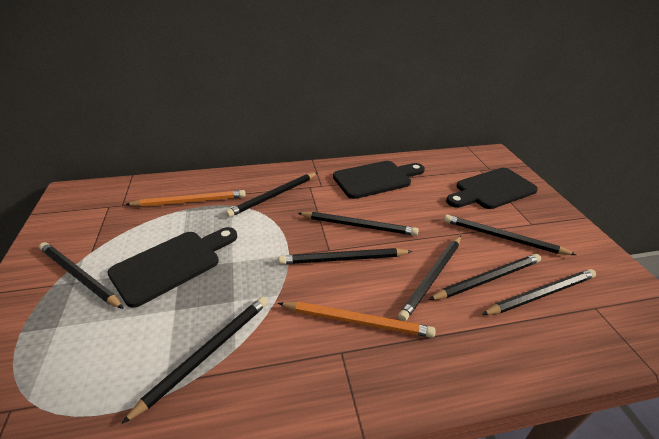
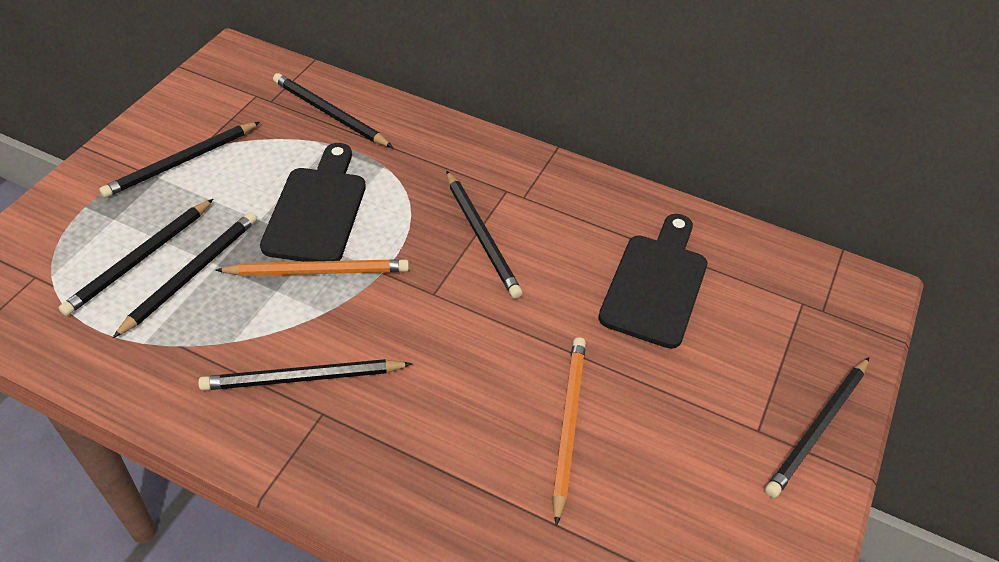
black cutting board: [107,227,237,308] [333,161,425,199] [446,168,538,209] = 3 -> [260,143,366,262] [598,214,707,349] = 2
black pencil: [39,242,124,309] [121,297,268,424] [226,172,318,217] [279,248,412,264] [298,212,419,236] [398,236,461,321] [428,254,541,300] [444,214,576,255] [481,269,596,315] = 9 -> [58,199,213,316] [99,122,260,198] [113,212,257,338] [198,359,412,391] [273,73,393,147] [446,171,522,299] [765,357,869,498] = 7

